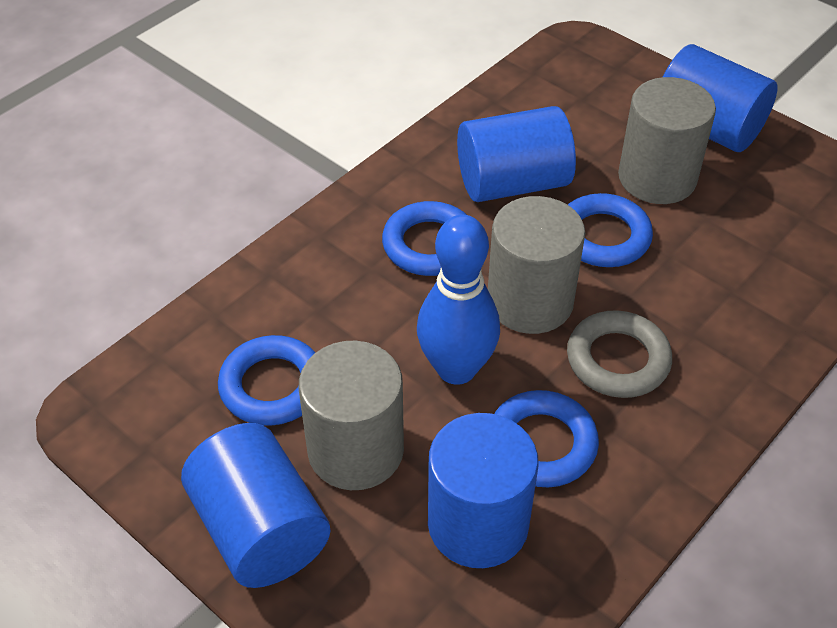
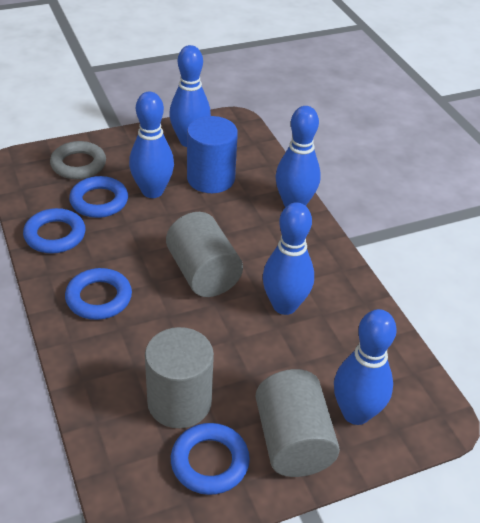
blue bowling pin: [417,215,500,385] = 1 -> [129,92,174,198] [169,45,211,147] [263,202,314,315] [275,106,321,207] [334,309,397,425] = 5
blue cylinder: [181,423,330,588] [428,413,539,568] [457,106,576,202] [663,44,778,152] = 4 -> [187,116,238,193] = 1

